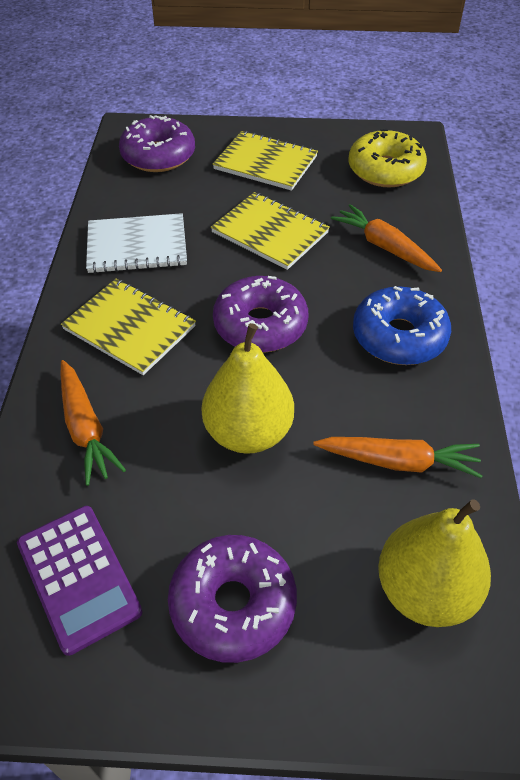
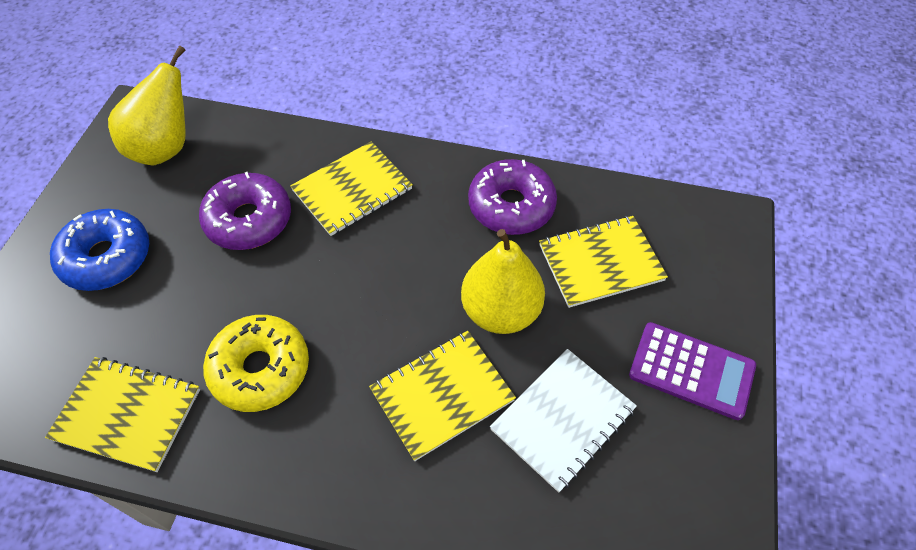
orange carrot: [61,360,126,486] [313,437,482,478] [331,204,442,272] = 3 -> none = 0
purple donut: [119,115,195,172] [168,535,297,663] [213,276,308,353] = 3 -> [199,172,291,250] [468,159,557,235] = 2
yellow notebook: [61,279,196,375] [211,192,330,270] [213,131,318,191] = 3 -> [45,357,200,472] [290,141,413,236] [369,331,516,461] [539,216,668,308] = 4

